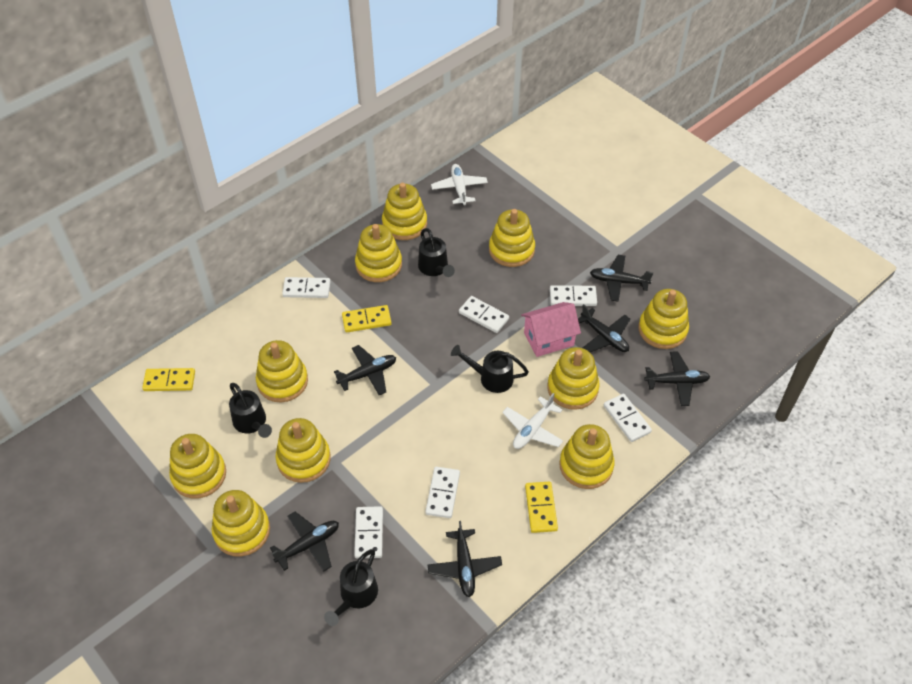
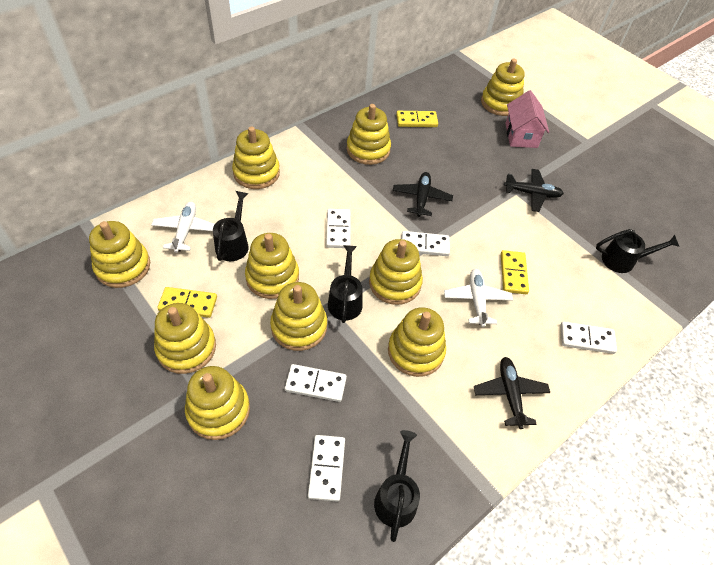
black plane: [270,512,339,572] [334,345,396,395] [428,521,502,597] [578,304,630,352] [590,255,653,302] [644,351,710,406] = 6 -> [393,172,453,217] [474,357,550,429] [504,169,564,212] = 3
white domino: [282,277,331,298] [354,506,383,558] [425,467,460,518] [459,296,509,333] [550,285,597,306] [604,394,652,442] = 6 -> [285,364,347,402] [308,435,345,502] [326,209,351,248] [402,231,450,256] [560,321,617,354] = 5

